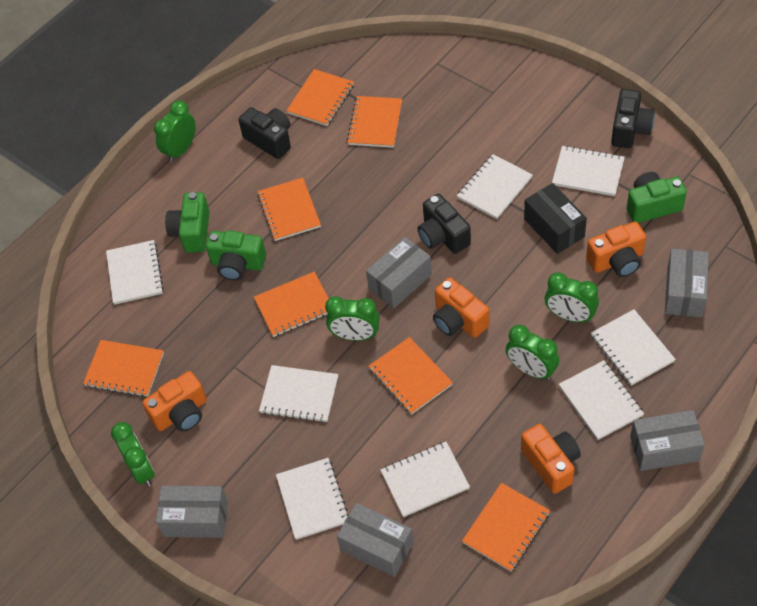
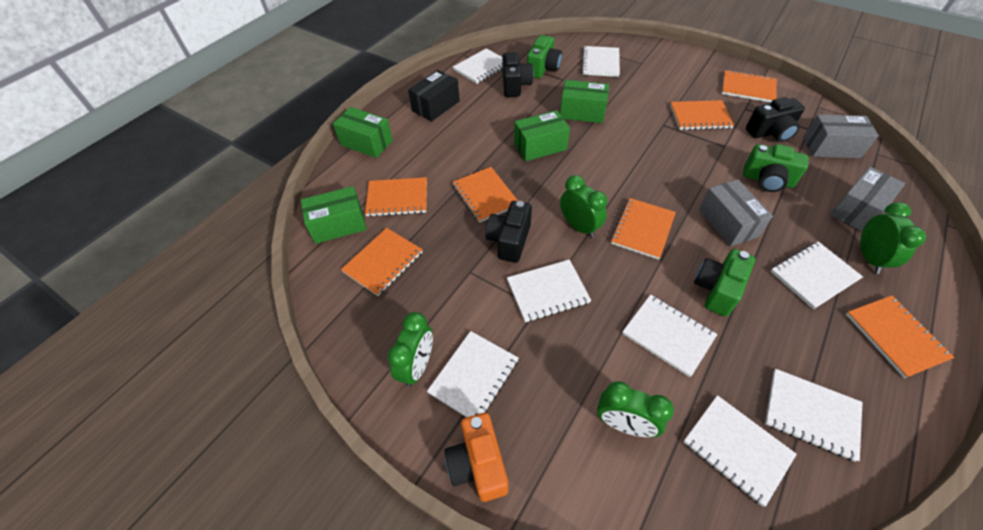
green box: none = 0 -> [301,186,367,244] [333,107,393,158] [514,110,570,161] [560,80,609,123] = 4
green clock: [111,422,155,486] [154,101,196,162] [325,296,380,341] [506,325,559,380] [545,272,599,323] = 5 -> [387,312,433,387] [560,175,607,238] [597,381,674,437] [860,202,926,274] = 4
grey box: [156,486,228,538] [337,503,413,577] [366,237,432,309] [630,410,705,471] [665,248,709,317] = 5 -> [699,179,773,247] [803,115,879,158] [830,167,905,232] = 3
orange camera: [142,371,207,432] [433,278,489,338] [521,424,581,494] [586,222,646,277] = 4 -> [445,413,508,502] = 1

